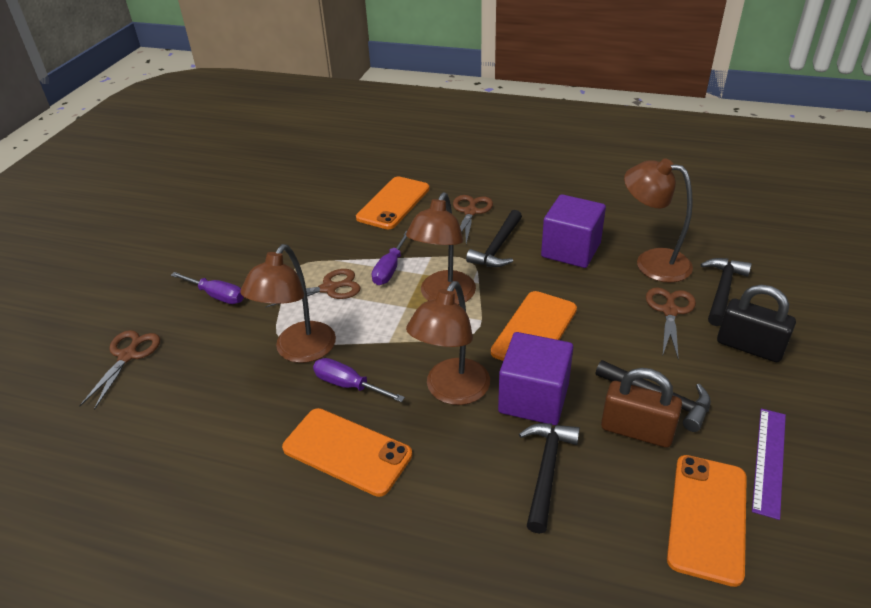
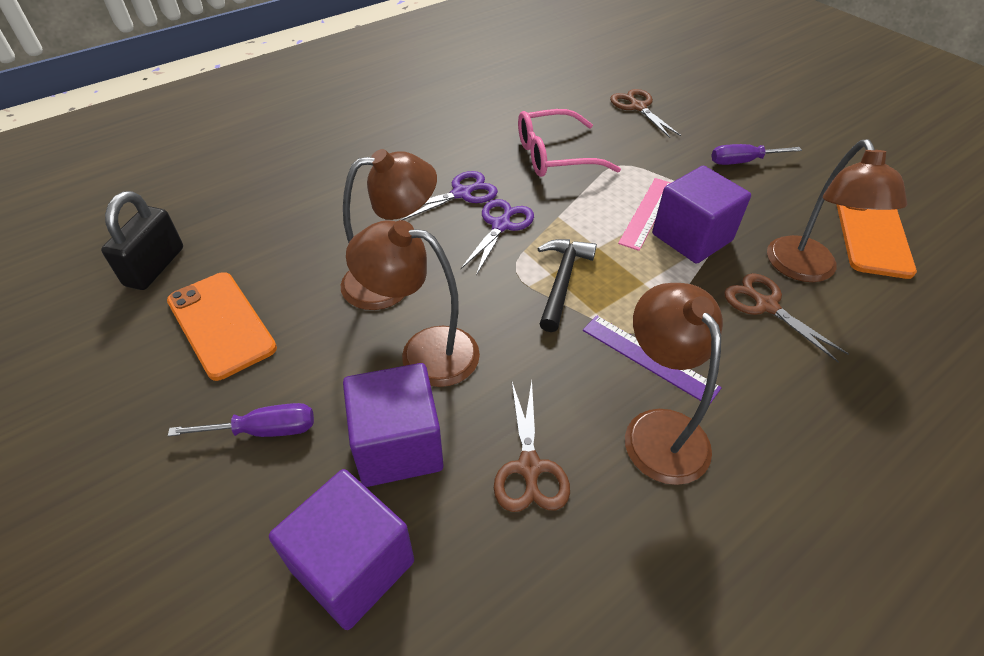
black hammer: [466,210,522,267] [519,423,580,534] [596,360,711,432] [700,258,752,326] = 4 -> [537,239,597,332] = 1
brown padlock: [601,368,682,448] = 1 -> none = 0
brown scissors: [80,330,160,410] [265,269,361,308] [453,195,493,244] [646,287,696,359] = 4 -> [494,381,570,512] [610,89,681,138] [724,273,849,362] = 3
orange phone: [282,408,412,497] [356,176,429,229] [491,291,577,361] [667,455,747,587] = 4 -> [167,272,277,381] [836,204,917,279] = 2
pink glasses: none = 0 -> [518,109,621,177] = 1
pink ruler: none = 0 -> [618,178,671,251] = 1
purple cube: [498,332,573,425] [541,194,606,268] = 2 -> [269,469,414,630] [343,363,443,487] [652,166,751,264] = 3
purple scissors: none = 0 -> [401,171,498,220] [461,199,534,275] = 2
purple screwdriver: [171,272,244,304] [313,358,405,402] [372,231,407,285] = 3 -> [168,403,314,437] [711,144,802,165] = 2

